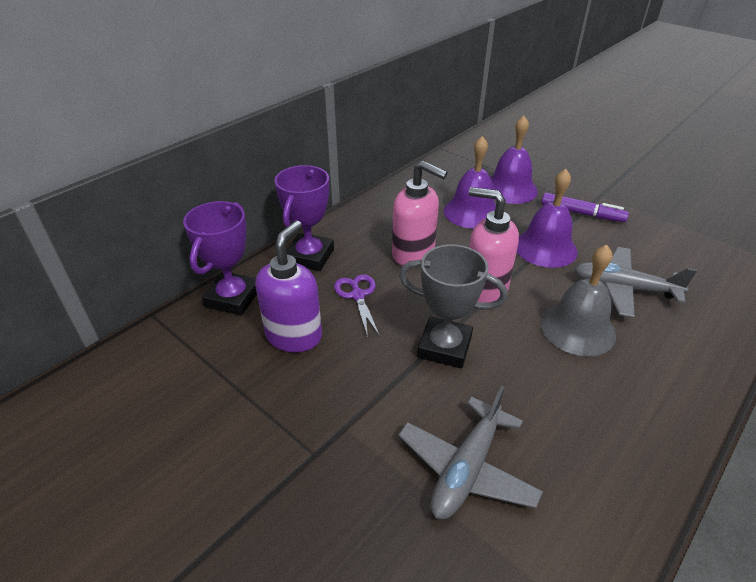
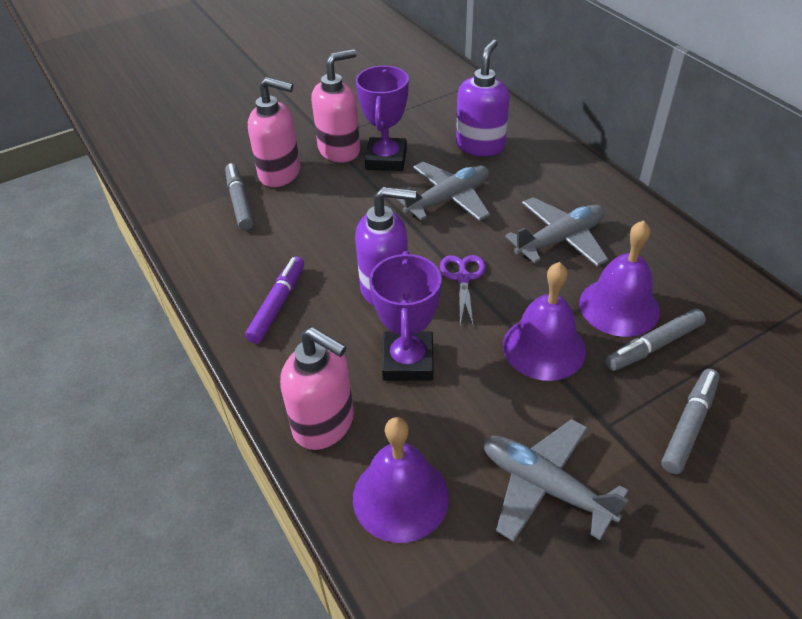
grey bell: [540,245,616,356] = 1 -> none = 0
grey marker: none = 0 -> [225,163,254,230] [605,309,706,371] [661,369,720,474] = 3
grey plane: [398,386,543,519] [574,247,697,318] = 2 -> [397,162,490,221] [484,419,628,542] [505,197,609,267] = 3
grey trophy: [399,244,507,368] = 1 -> none = 0
pink soap dispenser: [392,161,448,266] [469,187,519,303] = 2 -> [248,77,300,187] [280,327,354,450] [311,49,360,162] = 3
purple soap dispenser: [255,220,322,352] = 1 -> [355,187,416,306] [456,39,510,156] = 2

